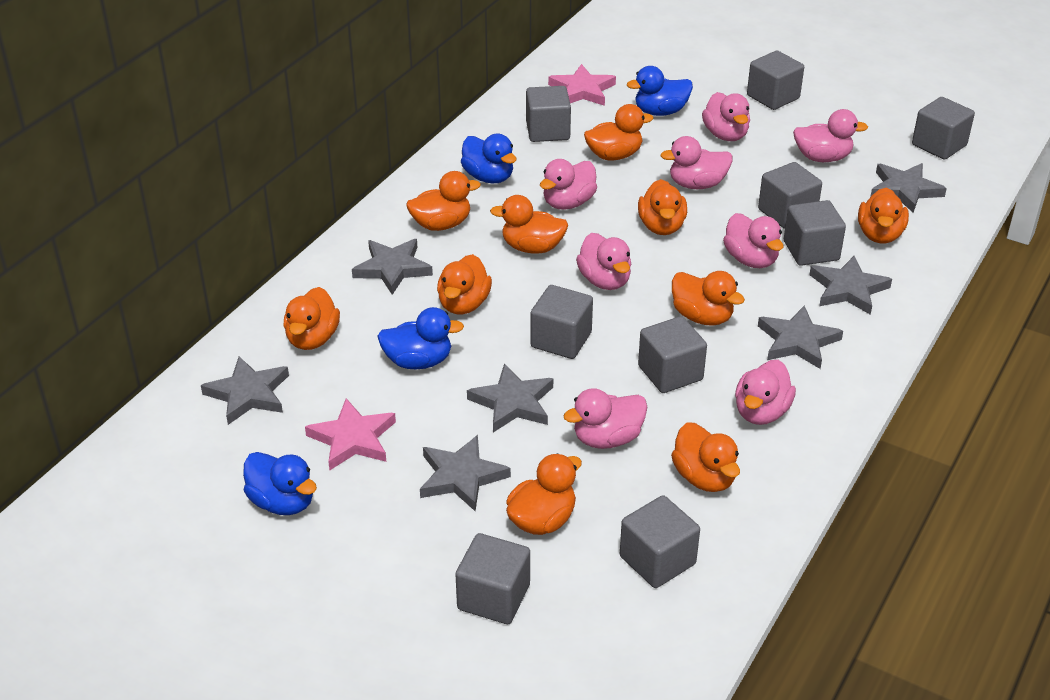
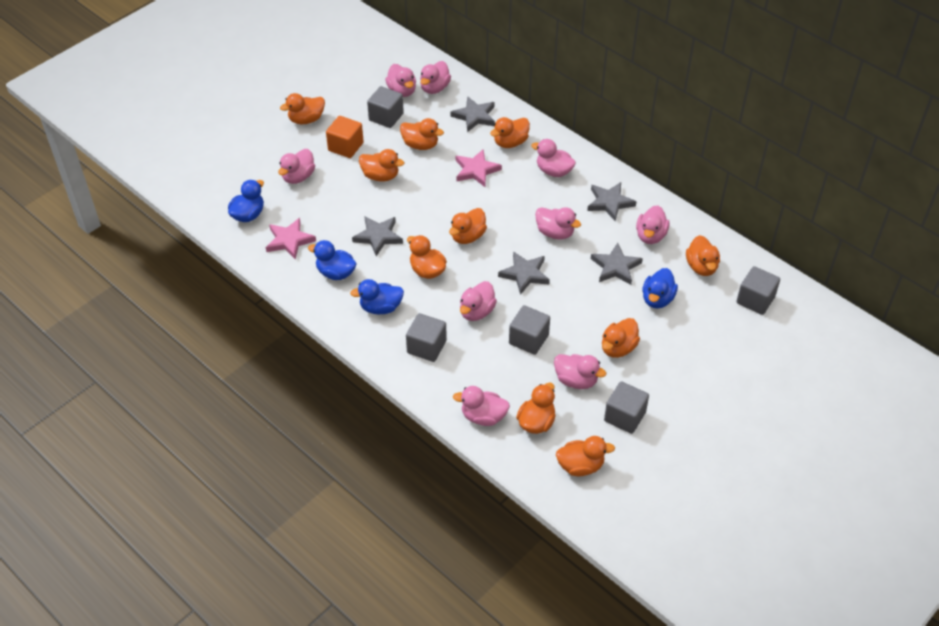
grey cube: [455,533,530,624] [526,86,571,142] [530,285,593,359] [620,495,700,588] [638,316,707,393] [747,50,804,110] [758,162,822,229] [784,200,846,266] [912,97,975,160] = 9 -> [367,86,404,128] [406,313,447,362] [509,305,550,355] [604,381,649,434] [736,266,780,315] = 5
grey star: [201,357,289,425] [352,239,433,295] [420,435,511,512] [467,364,553,432] [758,306,843,369] [809,256,892,315] [870,163,947,213] = 7 -> [352,216,403,256] [451,96,495,132] [498,251,550,295] [587,182,637,221] [591,243,643,285] = 5
orange cube: none = 0 -> [326,116,364,158] = 1
pink duck: [540,159,597,210] [563,388,647,449] [576,233,631,290] [661,136,732,189] [702,92,750,141] [723,213,784,268] [735,360,796,425] [793,109,868,162] = 8 -> [278,149,315,184] [385,64,416,97] [420,61,451,94] [453,386,510,426] [460,281,497,321] [531,139,576,177] [535,207,581,240] [554,354,606,389] [636,205,670,244] = 9

